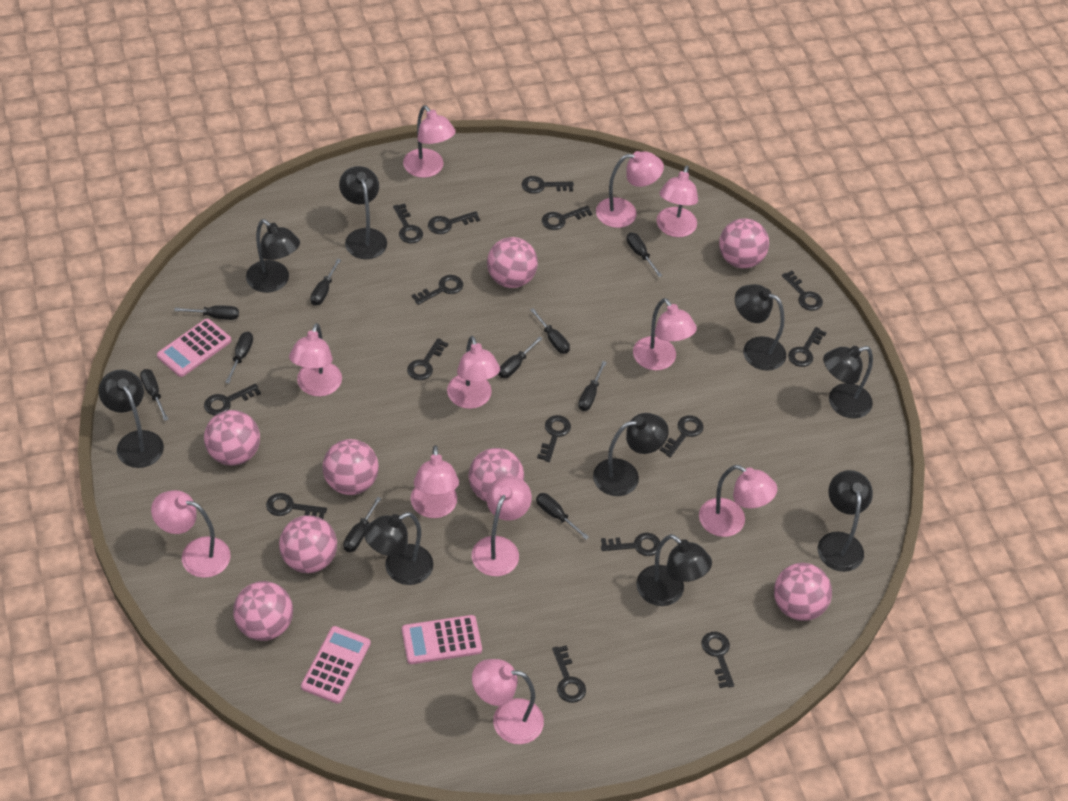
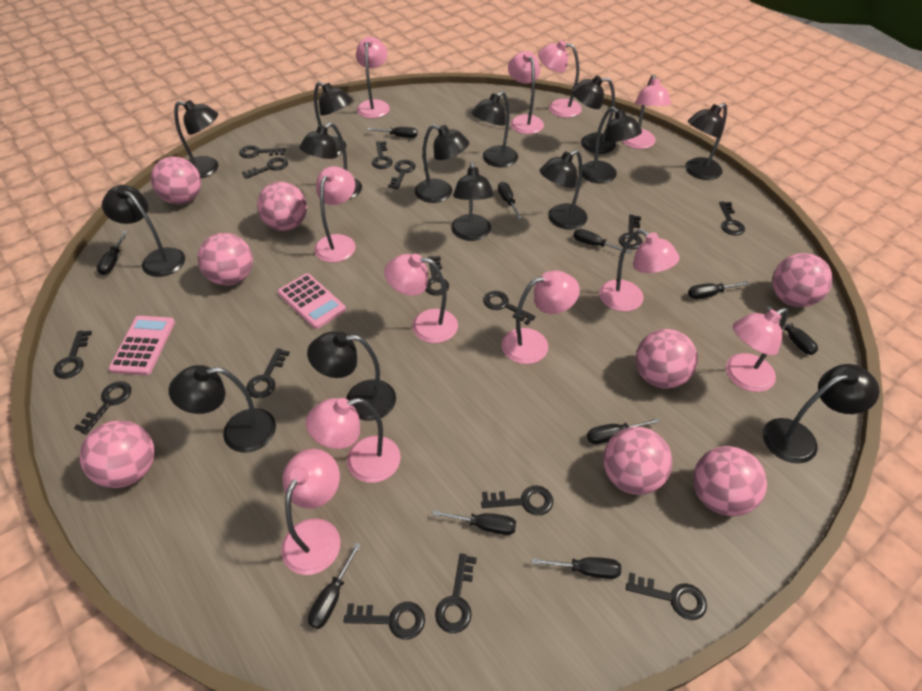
black lamp: [98,370,164,468] [246,219,300,293] [339,166,387,259] [364,512,433,585] [593,413,669,496] [636,534,712,606] [735,284,786,371] [818,470,873,572] [823,346,873,419] = 9 -> [102,185,185,277] [169,365,276,453] [174,100,218,178] [299,122,362,199] [307,331,396,421] [314,82,352,155] [415,124,469,203] [451,162,494,241] [472,91,518,167] [539,150,587,230] [572,76,616,154] [582,107,642,184] [685,103,727,180] [763,364,880,463] = 14
pink calculator: [157,319,231,377] [301,626,371,704] [402,615,482,664] = 3 -> [109,316,175,375] [278,274,346,329] = 2

